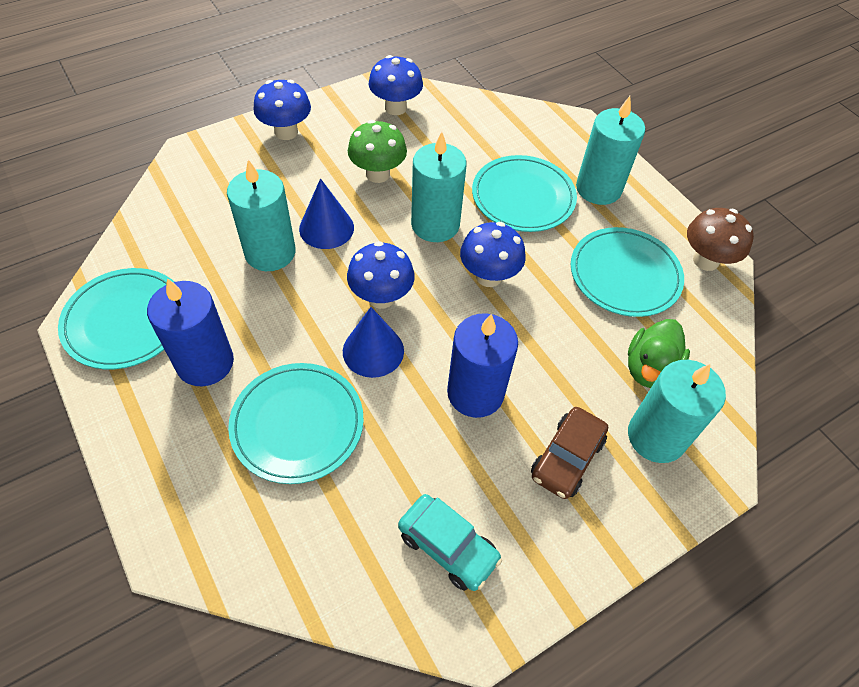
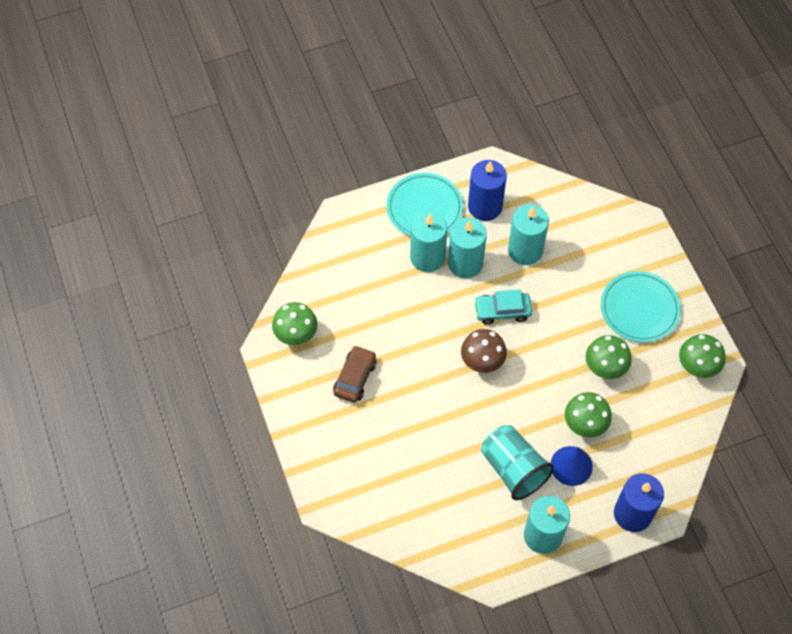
blue cone: [299,178,354,249] [343,307,404,378] = 2 -> [551,446,593,486] = 1
blue mushroom: [253,80,311,140] [347,241,415,309] [369,55,423,115] [460,222,526,287] = 4 -> none = 0
green duck: [628,319,690,388] = 1 -> none = 0
green mushroom: [348,120,407,183] = 1 -> [272,302,318,345] [565,392,612,438] [586,335,632,379] [679,334,725,378] = 4
turquoise cup: none = 0 -> [481,425,554,500] = 1
turquoise plate: [58,268,174,369] [228,363,364,484] [472,155,577,232] [571,227,684,317] = 4 -> [387,173,463,236] [601,271,681,343] = 2

